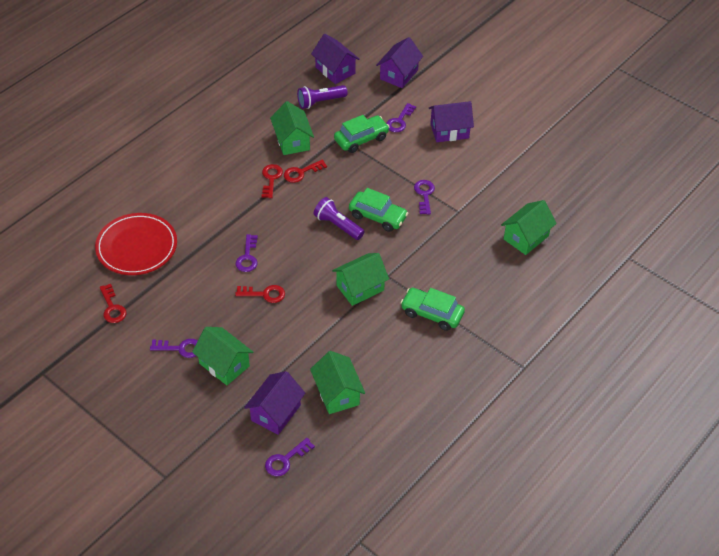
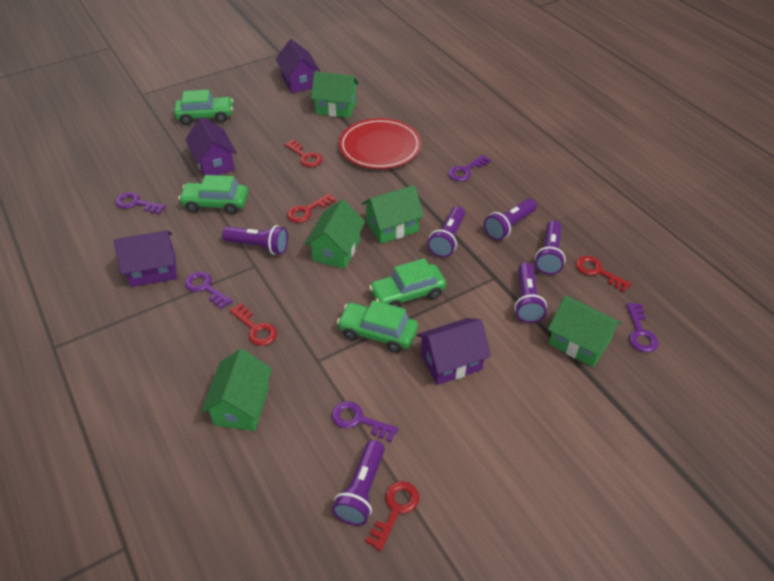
green car: [334,115,390,153] [349,188,408,232] [400,288,465,331] = 3 -> [174,90,233,125] [178,175,248,214] [337,300,418,353] [369,258,446,307] = 4
purple flashlight: [297,85,348,109] [314,197,365,240] = 2 -> [222,225,288,255] [332,440,385,526] [427,206,465,258] [484,198,537,241] [514,262,547,323] [535,220,566,275] = 6
red key: [100,284,126,323] [235,285,285,303] [262,164,283,198] [284,159,327,183] = 4 -> [229,303,277,346] [284,139,322,167] [287,193,336,223] [365,481,419,551] [576,256,632,292] = 5

